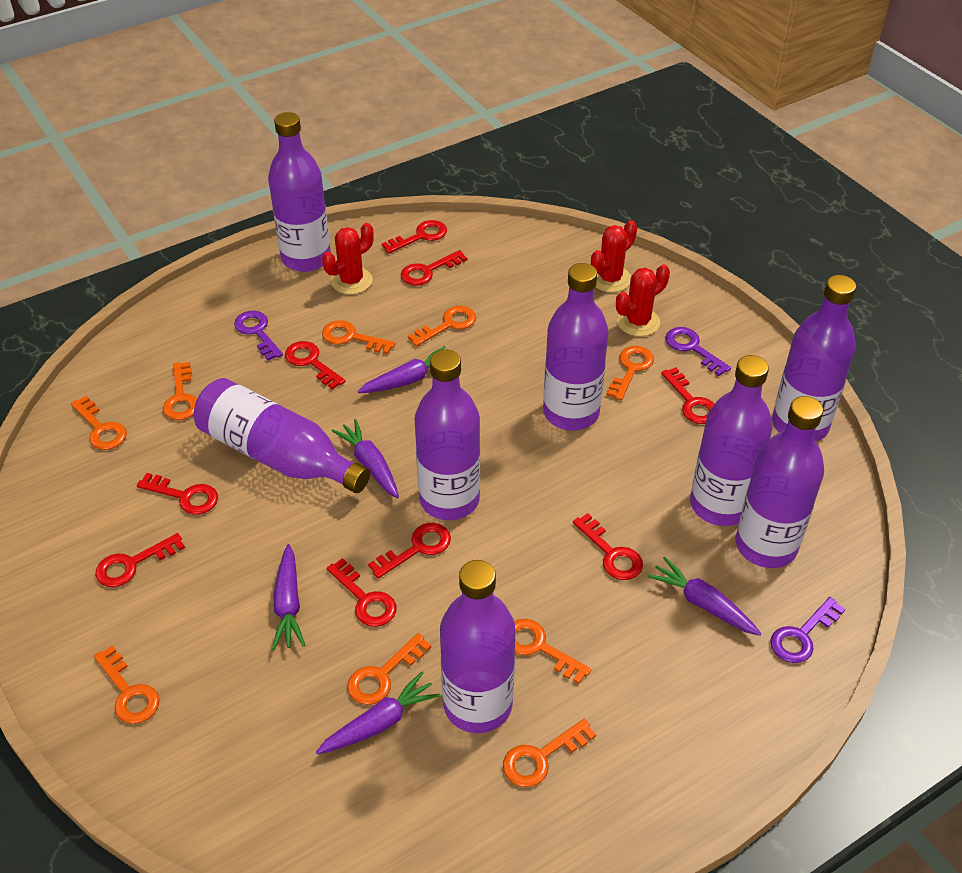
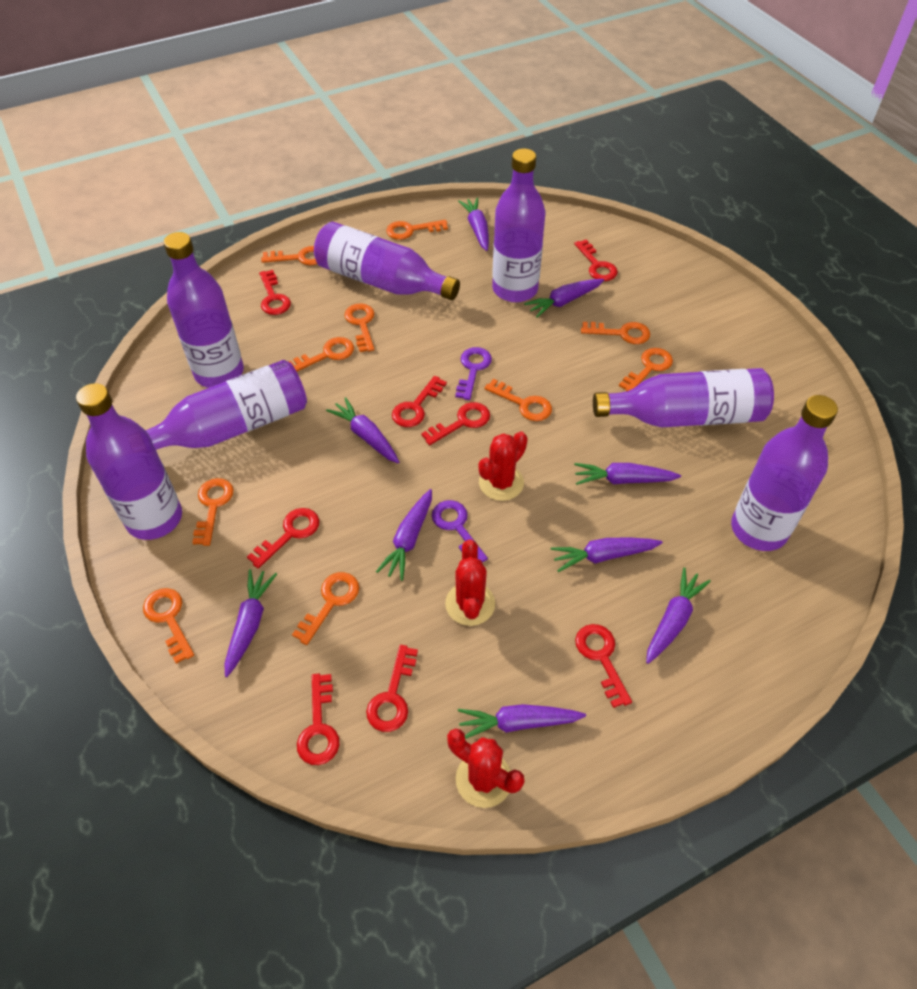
orange key: [71,396,127,450] [94,646,160,724] [163,362,197,420] [322,320,395,354] [347,633,431,705] [408,306,476,347] [503,719,596,787] [514,619,591,684] [606,346,654,400] = 9 -> [143,588,194,664] [192,478,234,546] [261,246,317,265] [288,337,354,371] [292,572,359,645] [344,303,374,352] [386,220,448,240] [484,379,552,421] [581,322,650,344] [619,348,673,391] = 10
purple bottle: [194,378,370,493] [268,112,331,272] [415,350,480,520] [440,560,515,733] [543,263,609,431] [690,355,772,526] [735,396,824,568] [772,275,856,442] = 8 -> [76,383,182,540] [146,360,307,450] [163,232,244,388] [314,222,460,300] [492,148,546,302] [593,368,774,428] [731,395,838,551] = 7
purple carrot: [272,544,305,650] [316,672,440,754] [332,419,399,498] [357,346,446,393] [647,557,761,636] = 5 -> [224,569,277,677] [326,397,399,463] [376,489,432,581] [458,198,489,251] [458,704,586,739] [524,279,604,318] [551,538,663,572] [574,463,681,485] [646,567,711,664] = 9
purple key: [234,311,283,361] [665,327,731,376] [770,597,845,663] = 3 -> [432,500,488,563] [455,347,492,400] = 2
red key: [95,533,185,587] [137,473,218,515] [285,341,346,390] [327,558,397,627] [368,523,451,579] [382,220,447,254] [401,250,467,286] [573,513,643,580] [661,367,714,424] = 9 -> [247,508,319,569] [259,270,291,315] [297,674,340,765] [366,645,418,732] [392,376,447,427] [421,402,490,445] [574,239,618,281] [575,624,632,708] = 8

